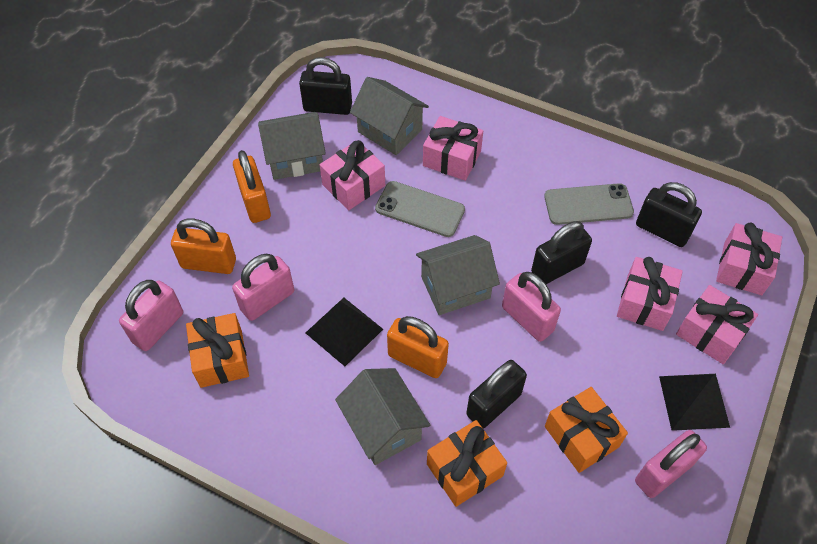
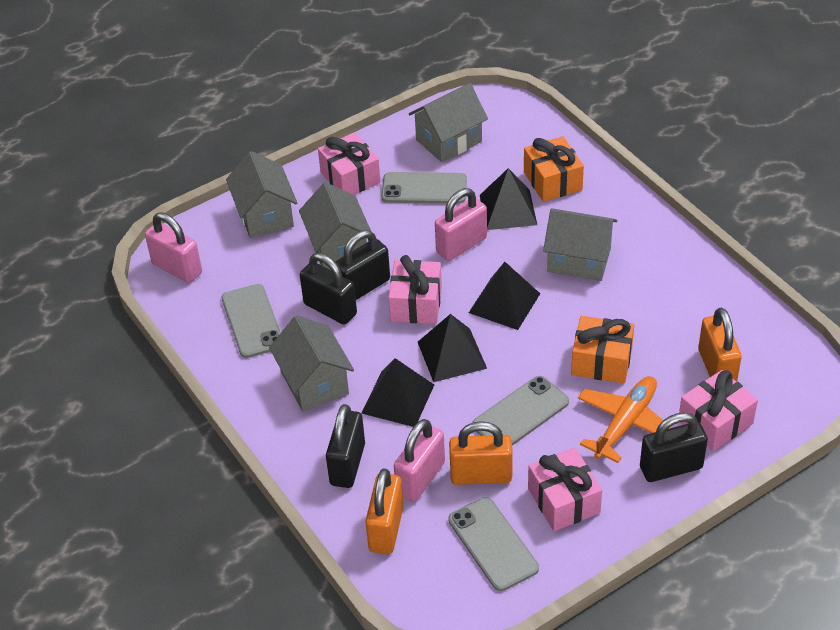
black pyramid: [306,298,383,366] [659,374,730,431] = 2 -> [362,358,434,427] [418,314,487,382] [469,262,540,330] [480,168,537,230] = 4
grey house: [258,112,326,180] [335,368,430,465] [350,77,429,155] [416,235,500,315] = 4 -> [226,151,297,238] [269,315,354,411] [299,182,371,270] [409,83,488,162] [543,208,617,281] = 5
grey phone: [375,181,465,237] [544,183,634,225] = 2 -> [221,284,281,358] [381,172,467,204] [448,497,539,591] [472,376,569,446] = 4
orange gift: [186,313,249,388] [427,420,507,507] [545,387,628,473] = 3 -> [524,136,584,202] [571,316,634,383] = 2
orange plane: none = 0 -> [578,376,672,463] = 1
pink gift: [320,140,385,210] [423,116,483,181] [617,257,683,331] [676,285,758,364] [716,223,782,295] = 5 -> [318,133,381,195] [388,255,442,324] [528,447,602,531] [679,370,758,451] = 4
pink padlock: [119,280,183,351] [232,254,294,321] [502,272,561,342] [635,430,707,498] = 4 -> [145,212,202,283] [394,419,445,502] [435,188,487,261] = 3

